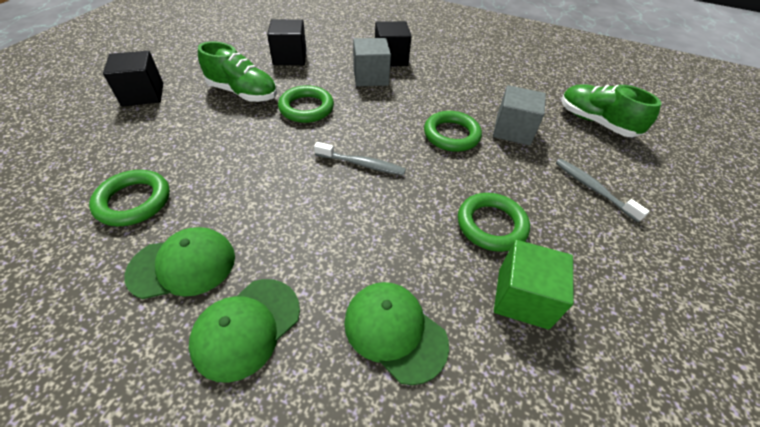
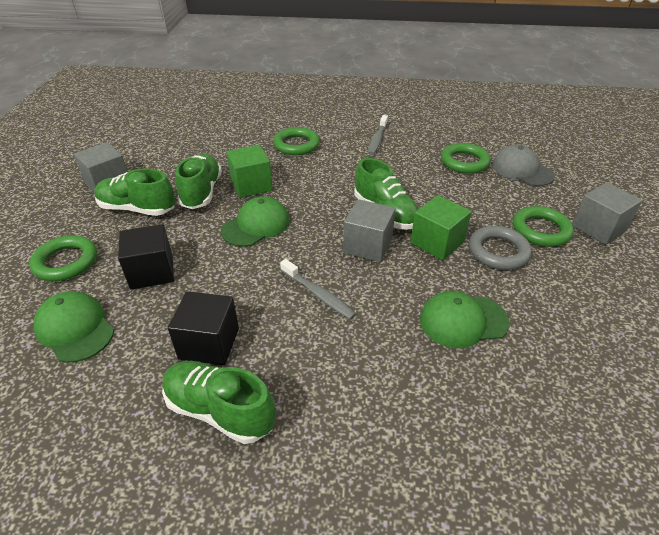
black cube: [103,51,163,107] [267,19,306,65] [375,21,412,67] = 3 -> [118,224,174,290] [168,291,239,365] = 2
green cube: [494,240,574,330] = 1 -> [226,145,273,198] [411,195,472,260] = 2
green shoe: [198,41,277,102] [561,84,662,137] = 2 -> [94,169,175,216] [162,361,276,444] [175,153,222,209] [354,158,418,230] = 4
grey cap: none = 0 -> [492,145,555,186] = 1
grey cube: [353,38,391,86] [493,85,546,145] = 2 -> [74,142,127,192] [343,199,396,262] [573,182,642,245] = 3
grey ring: none = 0 -> [469,226,532,270] = 1

